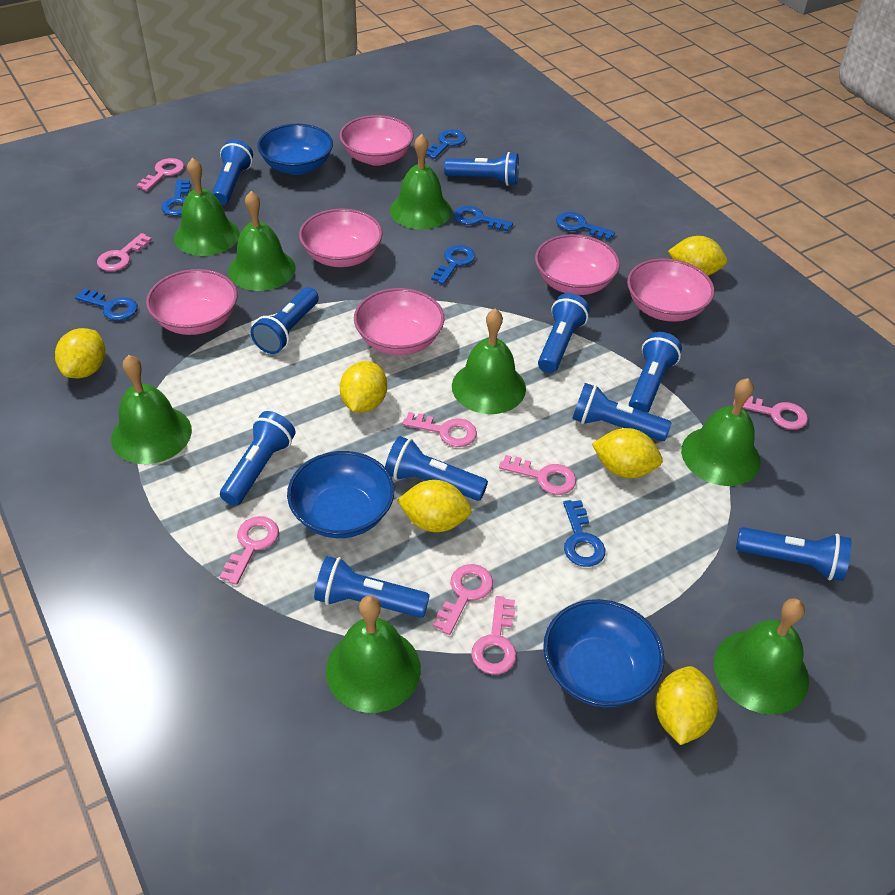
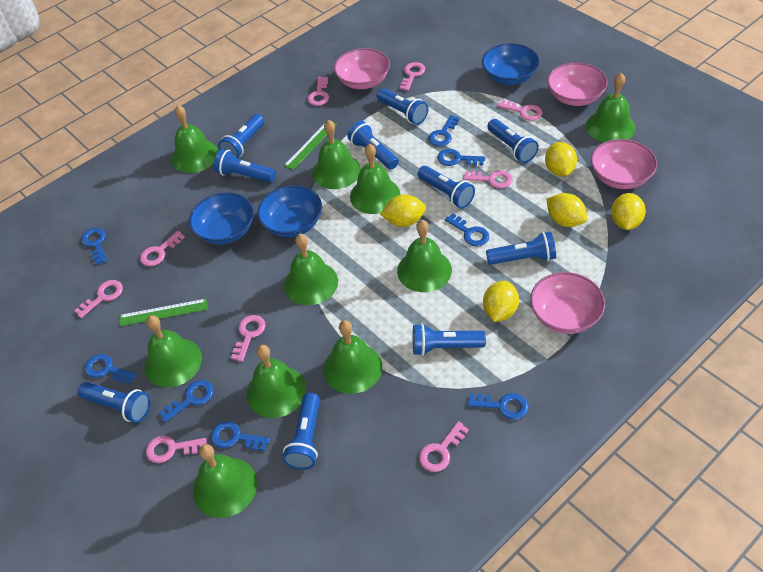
blue key: [75,289,138,321] [161,179,190,216] [426,130,466,159] [431,245,475,284] [454,206,513,232] [556,212,615,240] [563,500,605,567] = 7 -> [81,228,108,265] [85,354,137,384] [159,380,214,423] [211,421,270,451] [428,115,460,146] [437,149,485,166] [445,213,490,246] [467,393,529,420] = 8
green bell: [111,355,192,464] [174,158,240,256] [228,191,296,291] [326,595,421,713] [390,134,452,229] [452,309,526,414] [681,378,761,486] [714,598,809,715] = 8 -> [144,315,202,387] [171,105,218,173] [193,444,257,518] [247,345,306,418] [284,234,338,305] [312,120,361,189] [324,320,382,394] [350,144,400,214] [397,220,452,292] [586,73,636,142] = 10
green ruler: none = 0 -> [119,299,207,326] [284,122,337,170] = 2
pink bowl: [146,269,238,335] [299,209,383,267] [340,115,414,166] [354,288,444,355] [535,234,620,295] [627,258,715,322] = 6 -> [334,48,390,89] [530,272,605,334] [547,62,608,106] [591,139,657,189] = 4
pink key: [97,233,152,271] [137,158,184,191] [220,516,279,585] [402,412,477,447] [433,564,493,635] [471,596,517,674] [499,455,576,495] [733,396,808,430] = 8 -> [74,280,123,318] [140,231,185,266] [146,436,207,463] [231,315,266,362] [308,76,329,106] [399,62,426,91] [419,421,469,472] [463,170,513,188] [498,99,542,121] = 9
yellow lemon: [55,328,105,378] [340,361,387,413] [397,480,472,532] [592,428,663,478] [655,666,718,745] [668,236,727,276] = 6 -> [380,194,426,227] [483,281,519,322] [545,142,577,176] [546,193,587,227] [611,193,646,230] = 5

